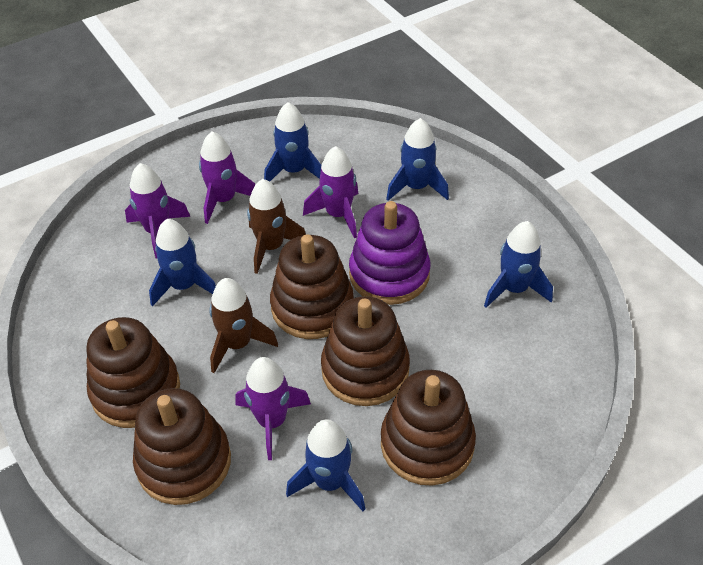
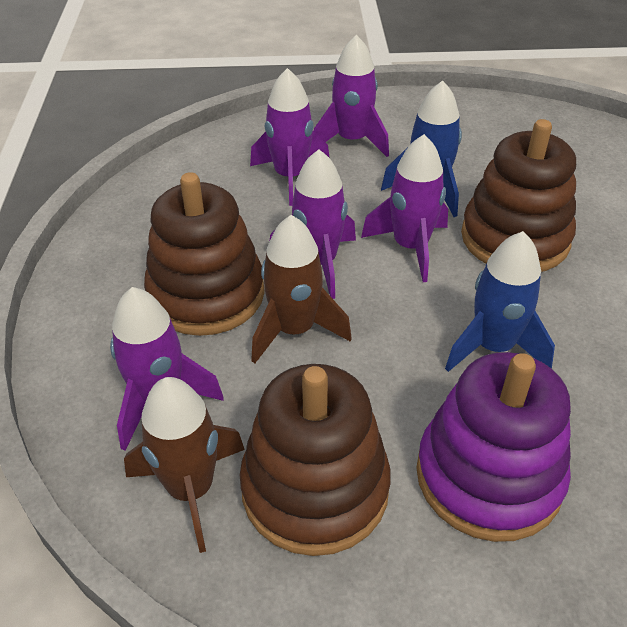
blue rocket: [149,219,216,307] [264,102,321,182] [286,419,365,511] [386,118,449,201] [484,221,553,308] = 5 -> [381,80,462,217] [445,231,555,372] = 2
brown stacking toy: [86,317,180,428] [133,388,231,505] [270,234,354,339] [321,296,410,406] [381,370,476,486] = 5 -> [144,172,265,336] [240,364,391,556] [461,119,576,272] = 3
purple rocket: [125,163,190,259] [199,131,255,224] [235,357,311,460] [303,146,358,238] = 4 -> [110,287,223,451] [250,68,330,206] [269,149,356,299] [314,35,389,157] [361,134,448,282] = 5

